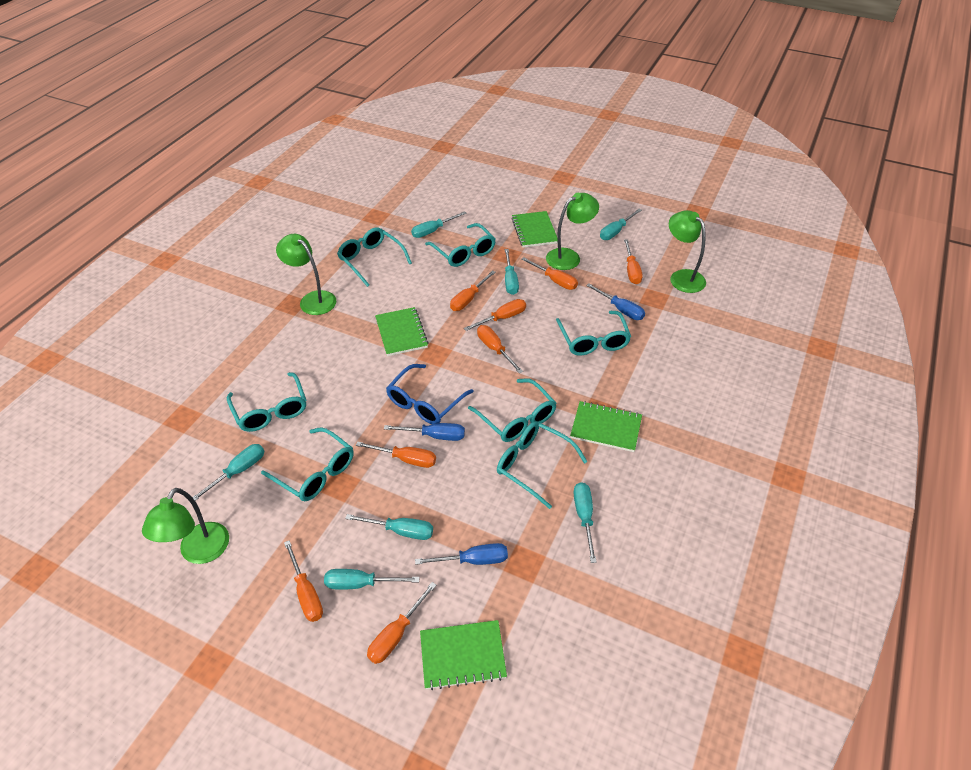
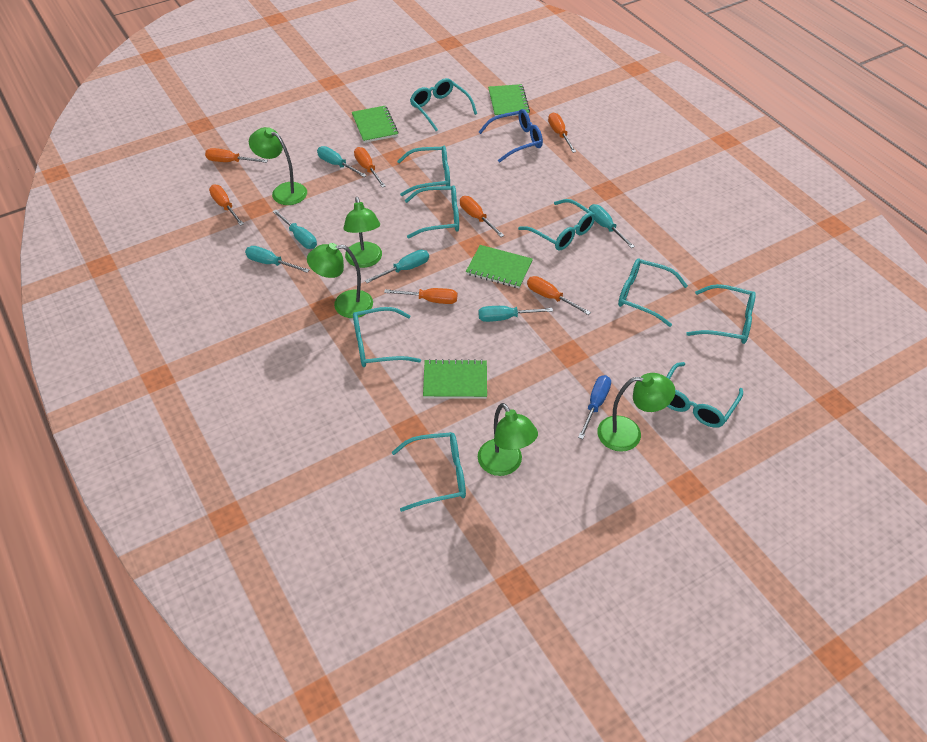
blue screwdriver: [384,423,465,441] [415,543,508,565] [586,284,645,320] = 3 -> [578,375,611,439] = 1
green lamp: [142,488,229,564] [276,234,336,315] [546,193,599,270] [669,210,706,293] = 4 -> [249,127,307,205] [307,243,373,318] [344,197,382,268] [478,403,538,476] [597,373,675,452] = 5
orange screwdriver: [284,540,323,622] [356,442,436,468] [367,582,437,664] [450,270,496,311] [464,299,526,331] [477,325,523,374] [521,257,578,290] [624,239,643,284] = 8 -> [205,148,268,163] [209,184,244,226] [354,147,386,188] [384,288,457,304] [460,196,504,237] [527,276,591,315] [548,113,576,153] = 7
turquoise glasses: [227,372,306,432] [261,427,354,501] [337,227,412,287] [425,223,496,267] [468,378,557,442] [497,421,588,509] [556,311,631,356] = 7 -> [353,307,421,367] [392,432,466,512] [397,146,450,196] [405,185,459,238] [410,78,477,131] [518,199,595,251] [618,259,688,327] [667,362,743,428] [686,284,756,344] = 9
turquoise screwdriver: [192,444,265,501] [324,569,420,590] [345,514,433,540] [411,211,467,238] [504,249,519,295] [574,482,597,563] [600,209,642,240] = 7 -> [245,246,309,273] [272,210,317,249] [317,146,367,177] [365,250,429,283] [478,306,553,322] [589,204,635,248] = 6

